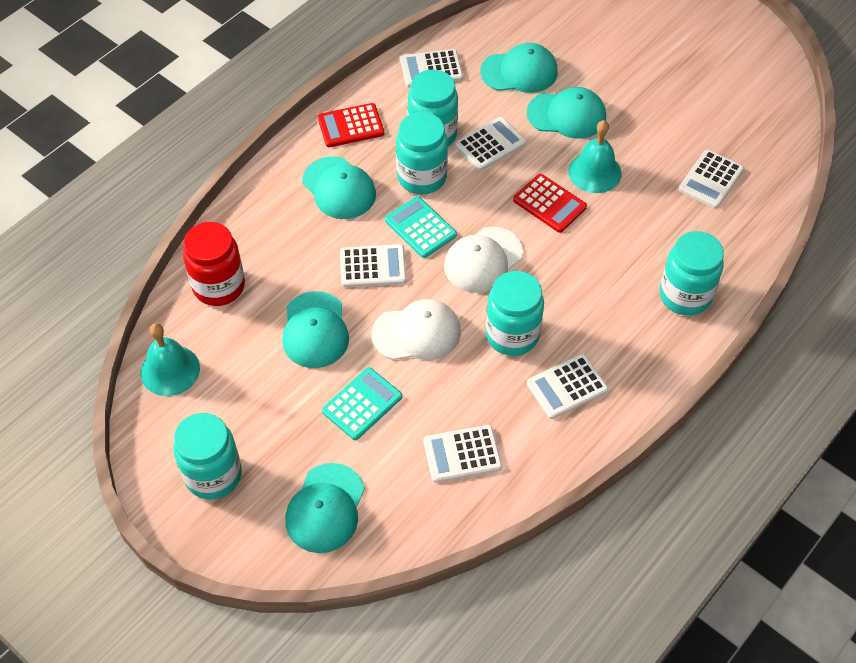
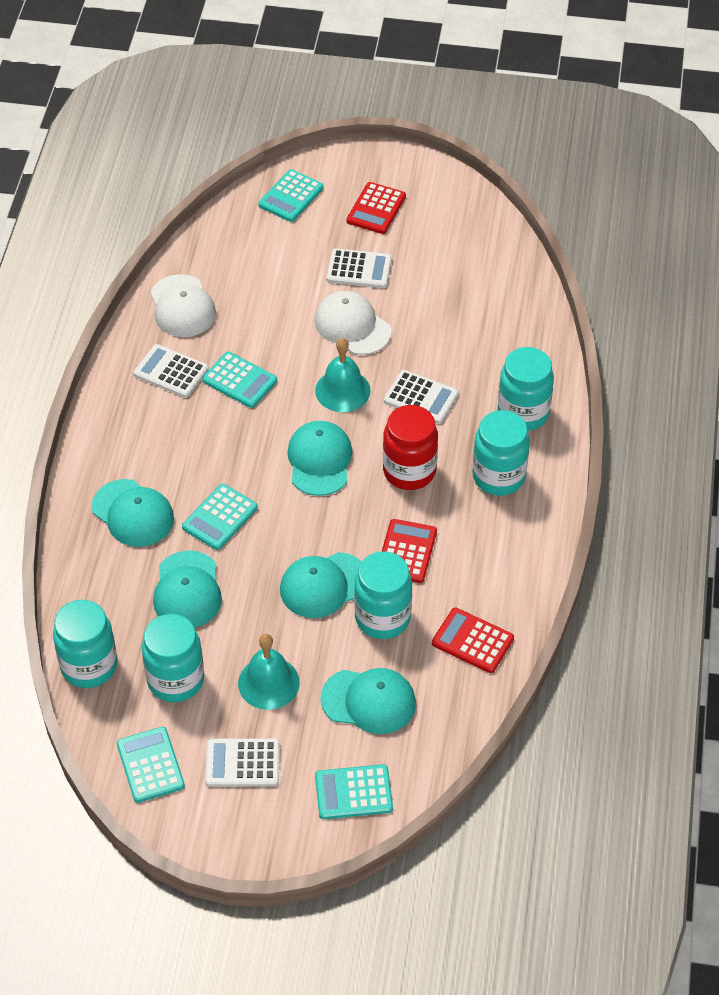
red calculator: [318,103,384,147] [513,174,587,233] = 2 -> [346,182,406,234] [382,519,437,583] [432,608,514,673] = 3
turquoise calculator: [322,367,402,440] [385,196,457,258] = 2 -> [117,727,185,803] [182,484,258,550] [202,352,277,408] [258,169,324,222] [315,764,393,819] = 5
white calculator: [340,244,406,287] [400,49,463,88] [423,425,502,483] [455,117,526,171] [527,354,608,419] [679,150,744,209] = 6 -> [134,344,209,398] [205,738,280,787] [327,248,392,288] [384,370,459,424] = 4

